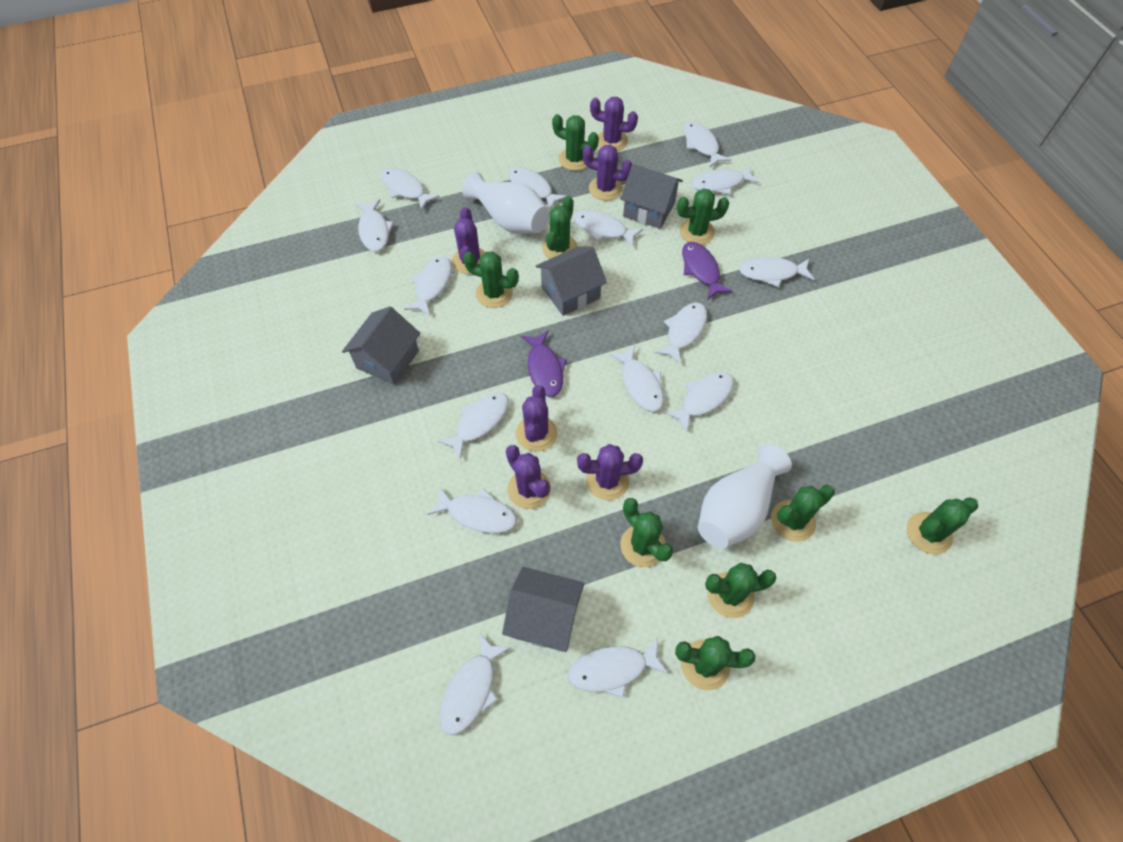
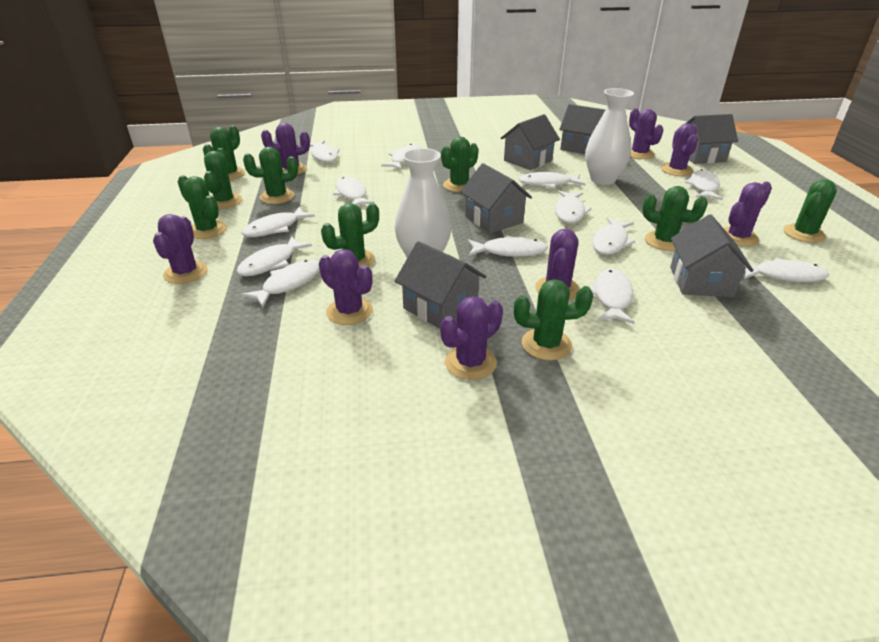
grey house: [342,307,421,385] [502,567,584,652] [536,246,607,316] [620,164,683,229] = 4 -> [395,241,486,329] [460,163,532,233] [501,114,560,170] [559,104,606,154] [670,215,754,297] [685,114,738,164] = 6
purple cactus: [452,207,485,275] [506,445,551,509] [516,385,558,452] [577,444,643,500] [583,145,632,201] [590,97,638,151] = 6 -> [153,214,208,284] [261,123,310,175] [319,249,373,325] [440,296,503,380] [536,229,580,300] [629,108,663,159] [661,123,698,176] [724,182,772,247] = 8
purple fish: [521,330,567,397] [682,242,733,299] = 2 -> none = 0
white fish: [355,199,394,252] [381,168,440,211] [404,256,452,316] [427,486,517,533] [438,393,509,459] [440,632,511,735] [508,167,566,210] [568,638,669,698] [573,210,643,248] [609,345,664,412] [655,302,707,364] [665,372,734,432] [684,121,731,167] [691,166,760,195] [739,257,814,287] = 15 -> [237,236,312,276] [241,260,320,307] [242,206,315,237] [310,140,340,163] [333,177,375,205] [381,144,421,170] [468,235,548,257] [518,172,585,189] [555,191,592,223] [590,269,635,324] [592,217,635,255] [685,169,723,200] [745,258,830,282] = 13

